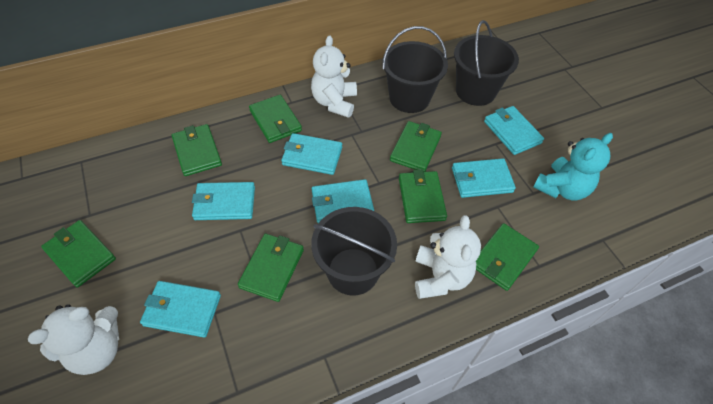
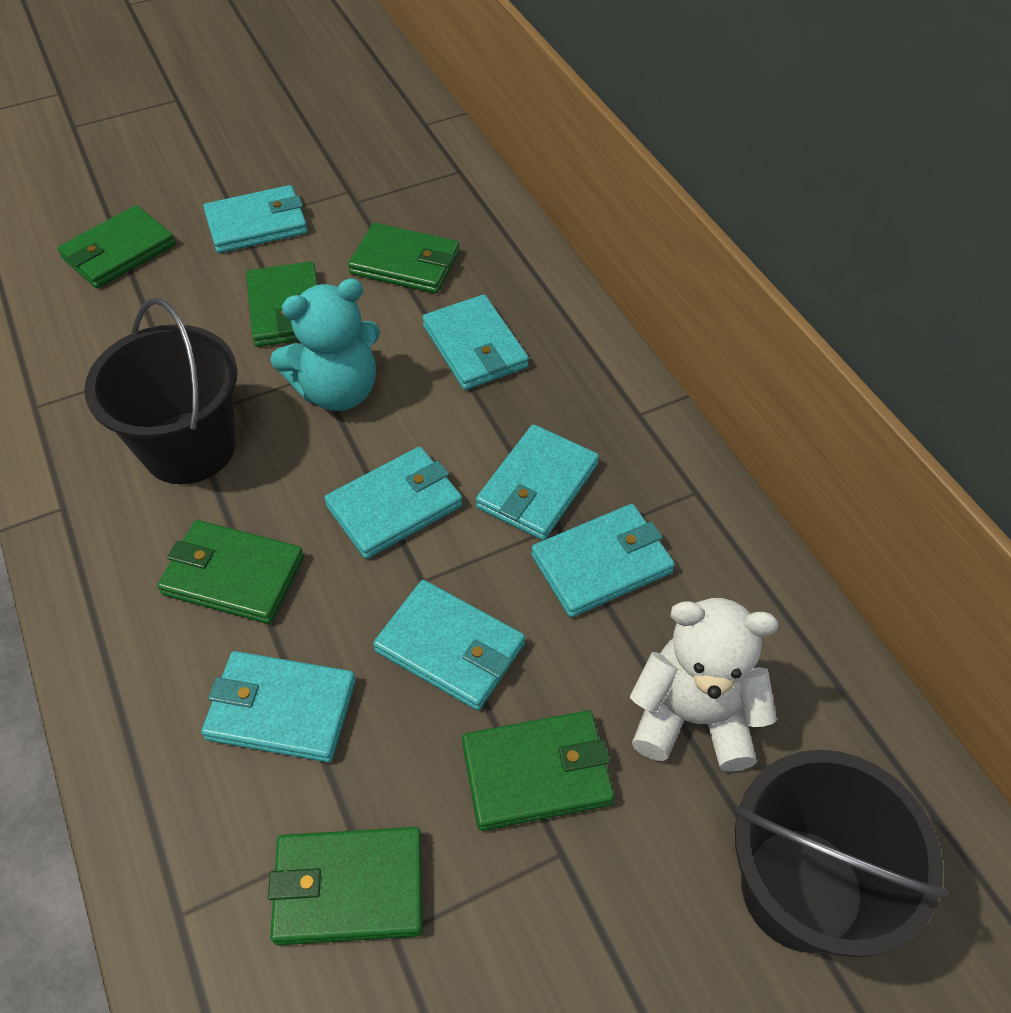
black bucket: [311,207,397,295] [382,26,448,113] [454,20,519,106] = 3 -> [84,298,238,484] [734,750,948,957] = 2
green wallet: [41,220,116,287] [172,124,222,176] [238,233,304,302] [249,95,302,143] [390,121,442,172] [399,170,447,223] [476,223,539,291] = 7 -> [58,205,176,288] [157,520,304,624] [246,261,318,347] [268,827,423,945] [348,223,460,294] [462,710,614,831] = 6
turquoise wallet: [140,281,221,338] [192,182,255,220] [281,133,342,175] [312,179,374,223] [452,158,516,198] [484,106,544,155] = 6 -> [201,651,356,762] [203,185,308,253] [324,447,463,559] [373,580,525,711] [422,294,529,390] [476,424,599,540] [531,504,675,618] = 7
white teddy bear: [28,304,119,375] [311,35,357,118] [415,215,481,299] = 3 -> [630,598,778,772] = 1

